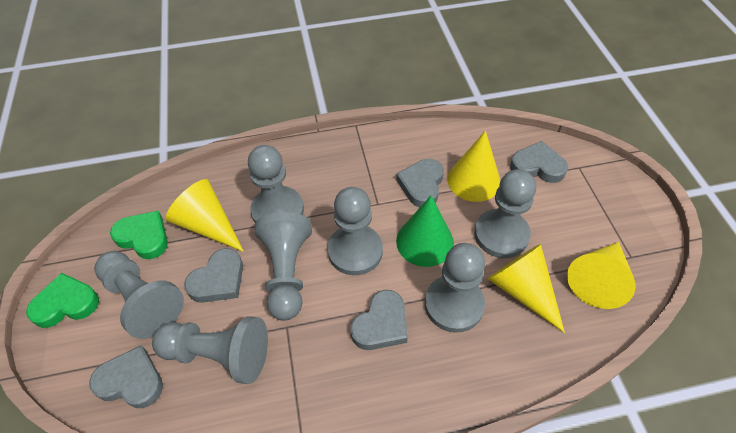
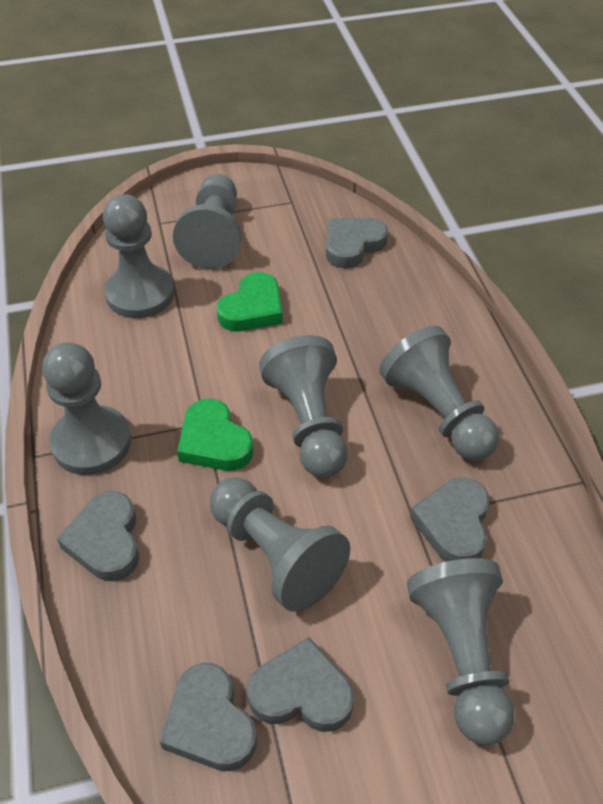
green cone: [396,195,454,267] = 1 -> none = 0
yellow cone: [166,179,244,252] [447,131,500,202] [488,244,565,333] [567,242,635,309] = 4 -> none = 0

